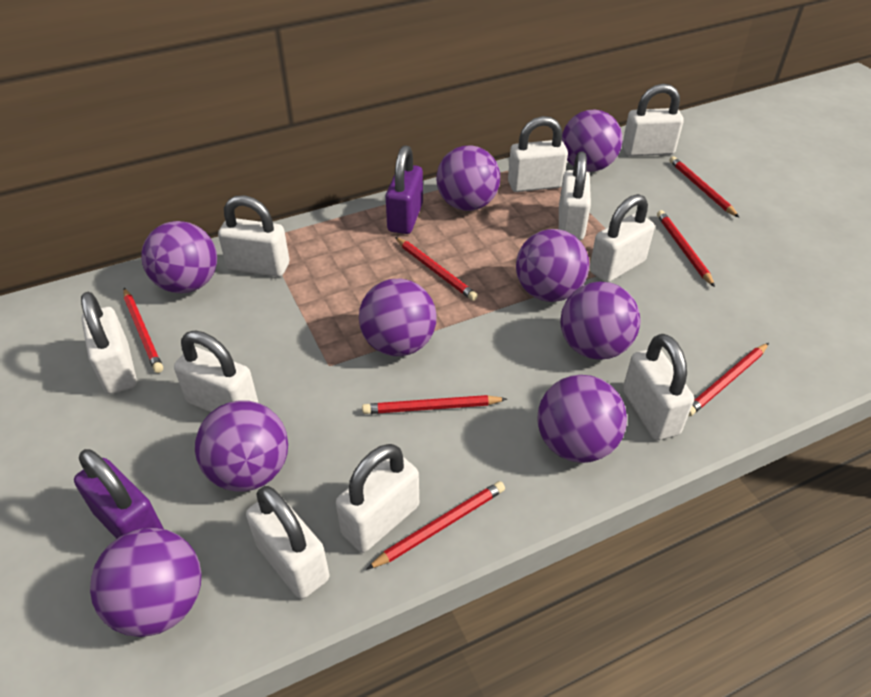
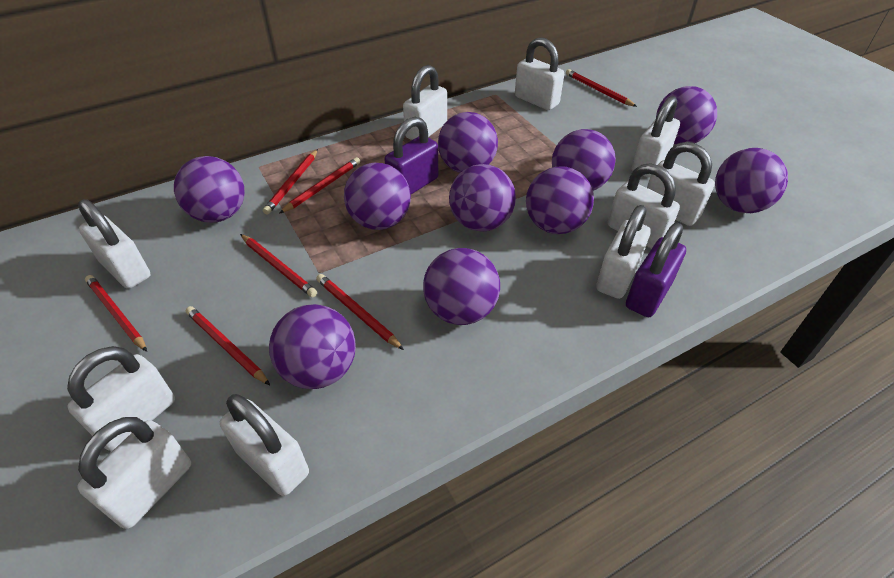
purple ball: [90,528,201,637] [141,221,217,293] [195,400,288,492] [359,279,437,356] [436,145,500,211] [516,229,589,302] [537,375,627,463] [560,281,640,360] [562,109,622,172] = 9 -> [174,156,245,223] [269,304,356,389] [344,163,411,230] [423,248,500,325] [438,112,498,173] [449,164,516,232] [526,166,594,234] [552,129,616,191] [656,86,717,144] [715,148,788,213] = 10

